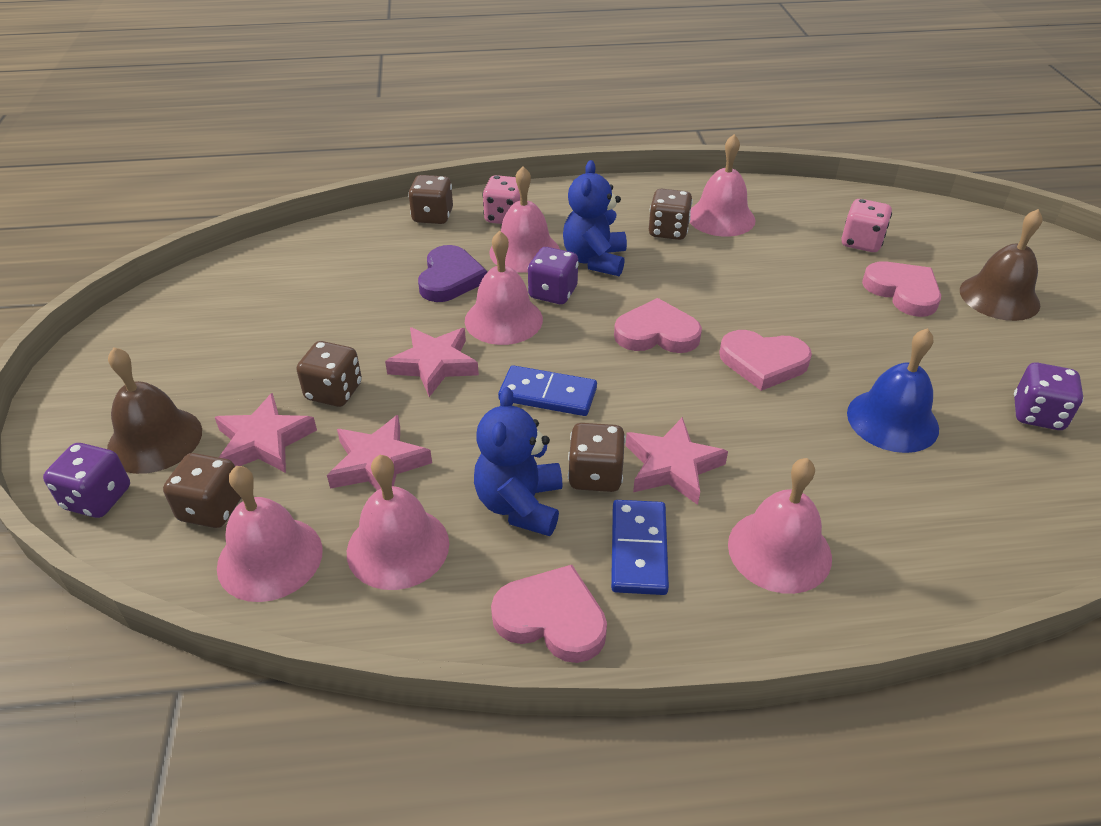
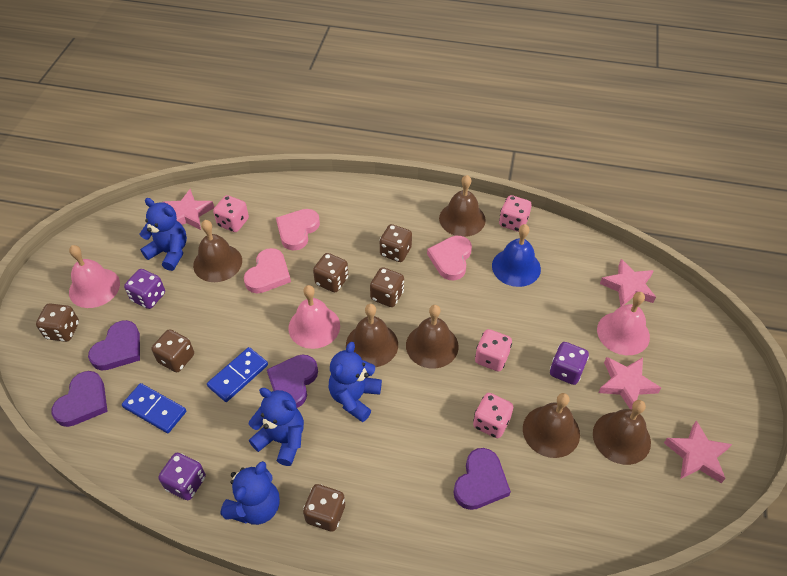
blue teddy bear: [474,387,563,536] [563,160,627,276] = 2 -> [139,198,187,271] [221,461,280,525] [249,388,304,466] [329,342,382,422] = 4
brown bell: [107,347,202,474] [960,209,1043,321] = 2 -> [193,220,242,282] [346,304,398,367] [406,305,459,369] [439,175,486,237] [523,393,580,458] [593,400,651,465] = 6
brown dice: [163,453,241,528] [297,341,362,407] [408,175,453,224] [568,423,626,492] [649,189,693,240] = 5 -> [36,303,79,342] [152,329,194,372] [303,484,345,532] [313,253,348,292] [370,267,404,307] [380,224,412,262] = 6
pink bell: [217,466,323,602] [347,455,449,590] [465,231,543,345] [489,166,560,273] [690,134,756,237] [728,458,832,594] = 6 -> [69,245,120,308] [289,285,340,349] [597,292,650,355] = 3
pink dice: [482,175,520,224] [841,199,892,252] = 2 -> [213,195,249,232] [473,393,513,438] [475,329,512,371] [499,195,532,232] = 4
pink heart: [491,565,607,663] [614,298,702,353] [719,330,812,391] [862,261,941,317] = 4 -> [244,248,291,293] [276,209,320,251] [427,236,472,280] = 3
purple heart: [418,245,487,302] = 1 -> [51,371,108,427] [88,320,140,370] [267,355,318,408] [453,448,511,510] = 4

